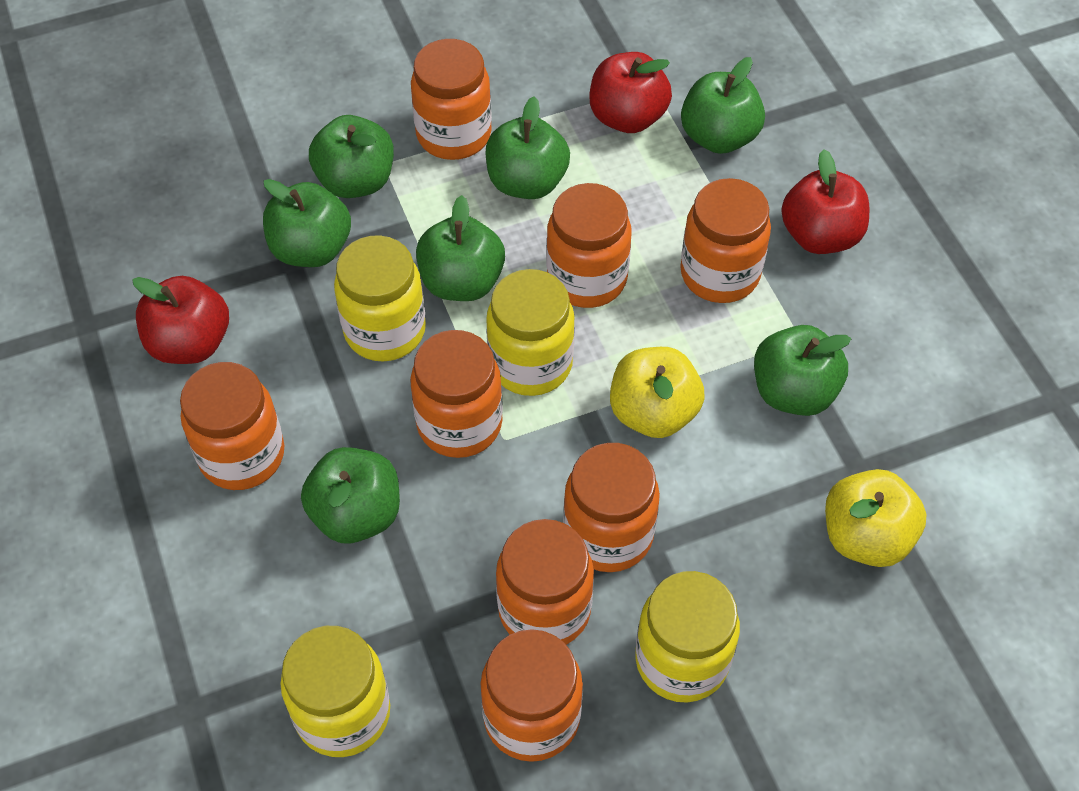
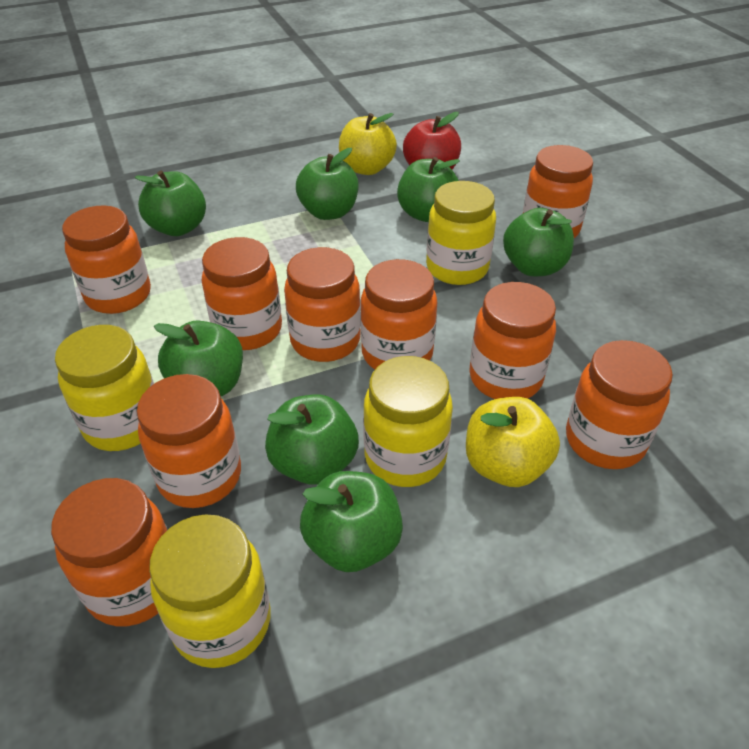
orange jar: [180,362,284,490] [410,330,503,458] [411,39,492,160] [480,629,583,762] [496,519,594,645] [546,183,632,308] [563,443,660,572] [680,178,771,303] = 8 -> [51,478,168,626] [62,206,151,314] [137,374,241,508] [201,237,282,350] [284,247,361,362] [360,259,437,370] [469,282,556,399] [523,145,593,238] [566,340,673,469] = 9
red apple: [132,276,229,364] [590,52,672,133] [781,150,869,254] = 3 -> [403,112,461,169] = 1

